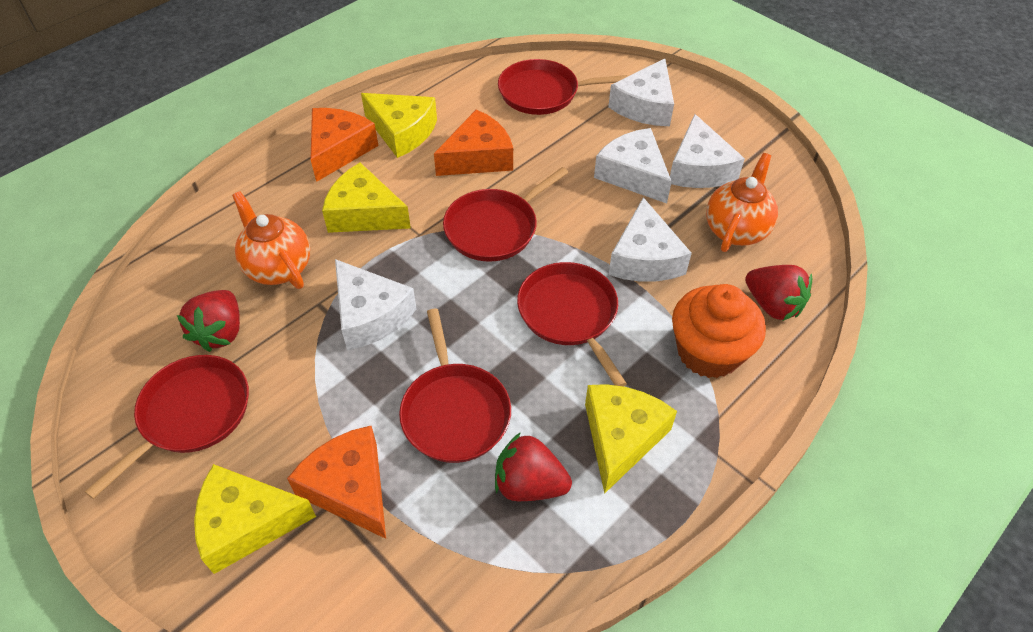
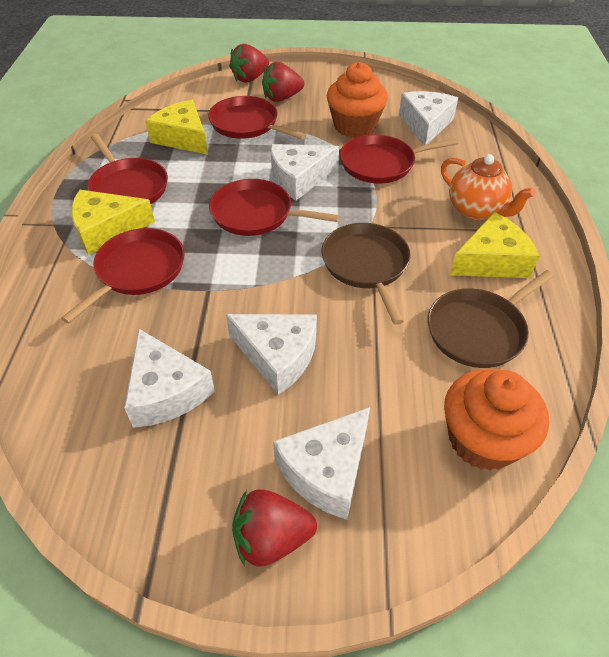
brown pan: none = 0 -> [322,223,411,325] [428,270,554,368] = 2
orange cheese: [287,426,386,539] [311,108,378,182] [434,109,513,176] = 3 -> none = 0
orange cupcake: [672,284,766,378] = 1 -> [327,62,388,138] [444,369,549,471] = 2
orange teapot: [232,191,310,289] [706,153,778,252] = 2 -> [441,154,536,220] = 1
yellow cheese: [194,464,316,574] [322,163,411,233] [361,93,437,158] [585,384,677,494] = 4 -> [71,190,155,255] [145,100,208,155] [450,212,539,278] = 3

